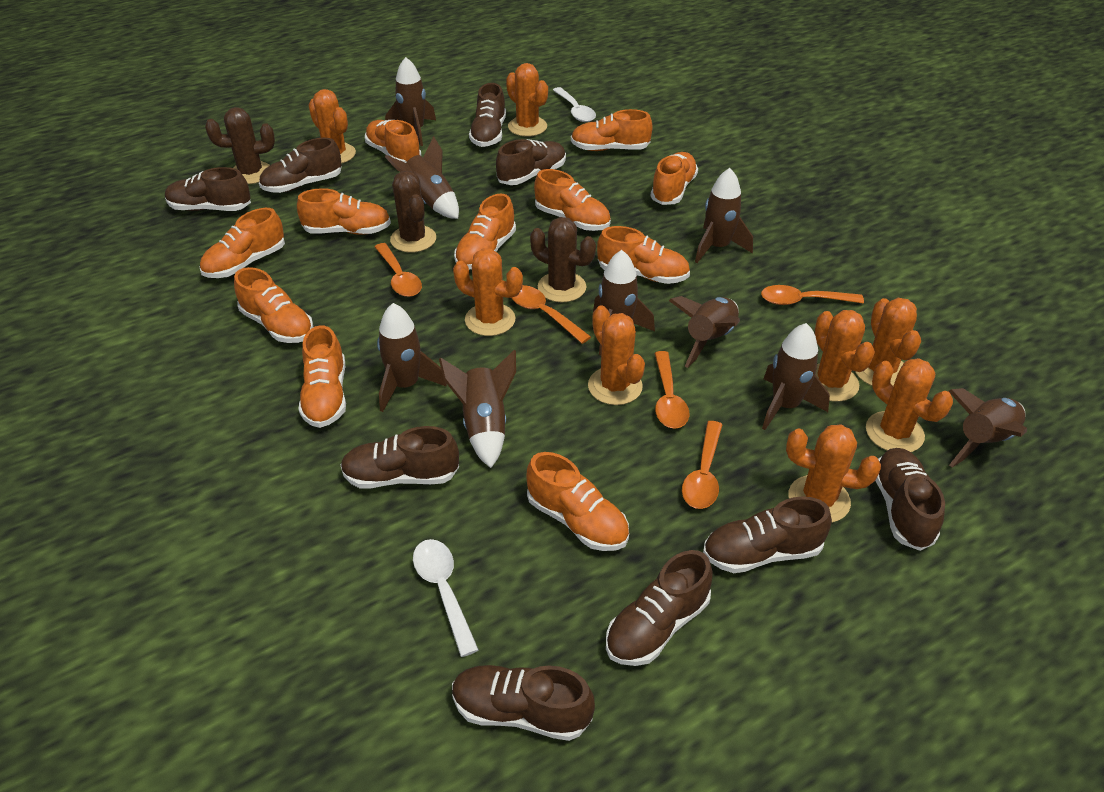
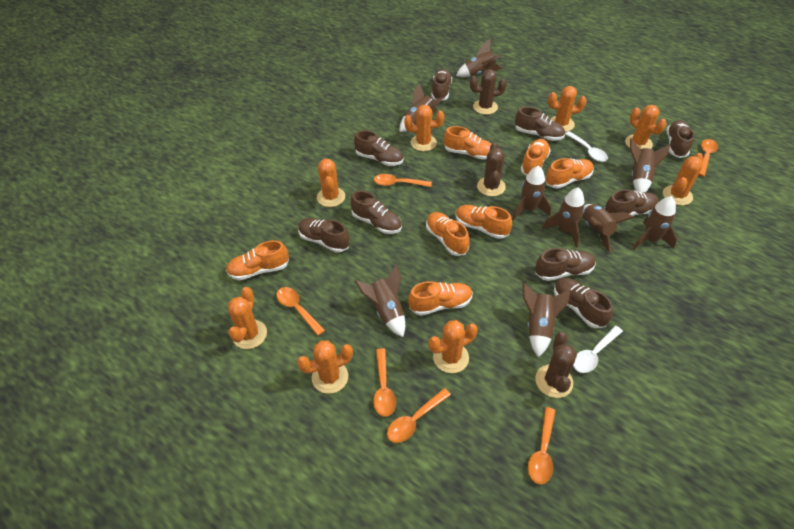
orange shoe: [200,208,285,278] [234,267,313,343] [297,188,391,235] [299,325,346,428] [365,120,421,163] [454,194,516,269] [526,452,629,551] [534,169,611,231] [571,109,653,151] [597,226,690,284] [651,152,698,205] = 11 -> [226,240,289,280] [408,281,473,316] [426,212,470,256] [444,126,492,159] [455,205,512,239] [521,139,551,176] [545,158,594,189] = 7
orange spoon: [375,243,422,297] [512,285,591,344] [654,351,689,429] [682,421,722,509] [761,285,864,305] = 5 -> [276,287,325,336] [373,348,396,417] [374,174,432,187] [387,388,451,443] [528,407,556,484] [699,139,718,177] = 6

